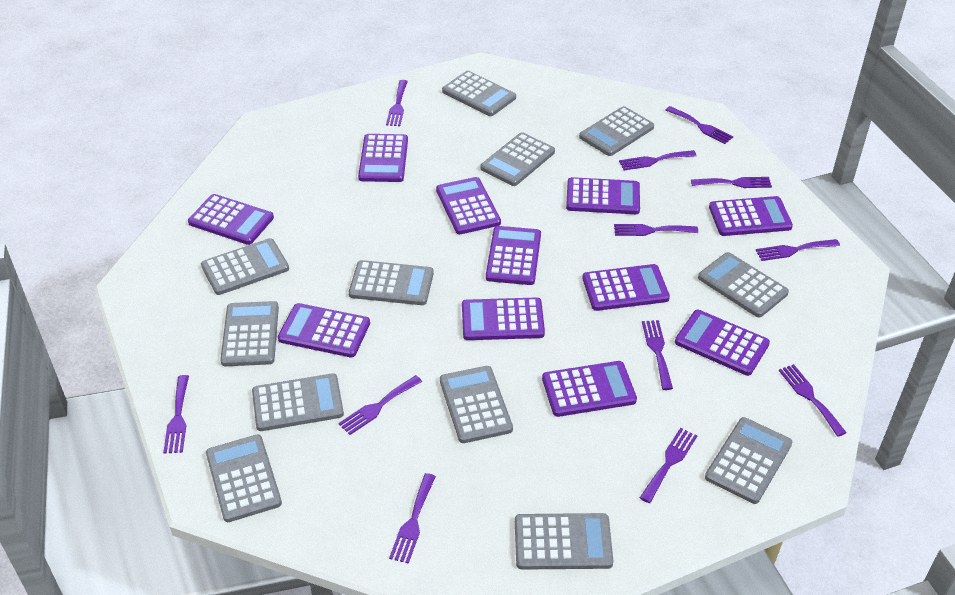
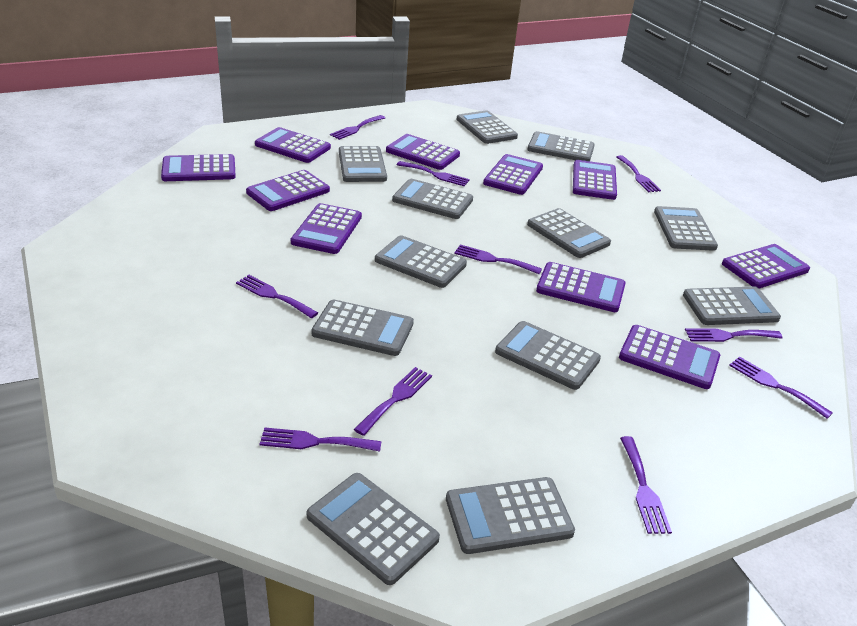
purple calculator: [188,194,274,245] [278,303,370,357] [358,134,408,182] [436,177,501,234] [462,297,545,340] [486,226,541,285] [542,361,637,417] [566,177,640,214] [582,264,670,311] [675,310,770,376] [709,196,793,236] = 11 -> [161,154,236,181] [246,170,330,211] [255,127,331,163] [291,203,362,254] [386,134,460,170] [483,154,543,195] [536,262,626,312] [573,160,617,200] [619,325,720,389] [722,244,810,288] = 10
purple fork: [163,375,189,454] [339,375,422,435] [386,80,408,126] [389,473,436,564] [614,224,698,236] [619,150,697,170] [640,428,697,503] [642,320,673,390] [665,106,733,144] [691,177,772,188] [756,239,840,261] [779,364,847,437] = 12 -> [236,275,318,319] [260,427,381,452] [330,115,385,140] [354,367,432,436] [397,161,470,186] [454,244,542,274] [617,155,661,192] [620,436,672,534] [685,328,783,342] [729,356,833,419] = 10

